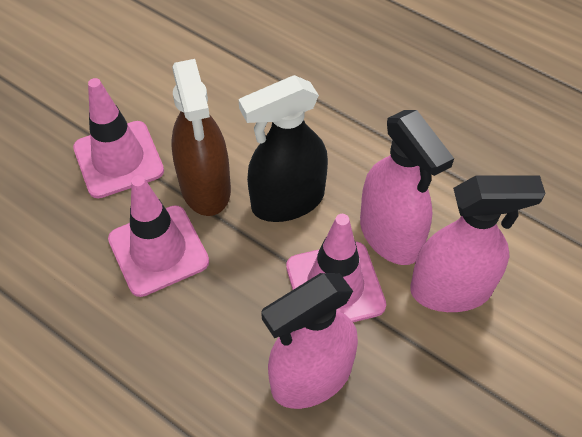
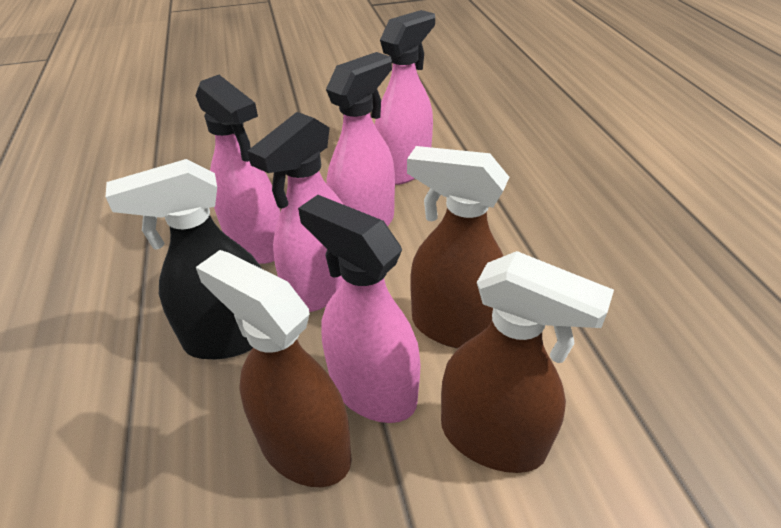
brown spray bottle: [171,59,231,216] = 1 -> [196,250,352,487] [407,146,509,349] [441,251,614,473] = 3
pink spray bottle: [261,273,358,409] [360,110,454,265] [410,175,545,312] = 3 -> [195,75,280,264] [248,112,344,312] [298,195,421,423] [326,52,395,227] [375,10,435,185] = 5
pink traffic cone: [73,78,164,198] [108,175,209,297] [286,214,386,322] = 3 -> none = 0

